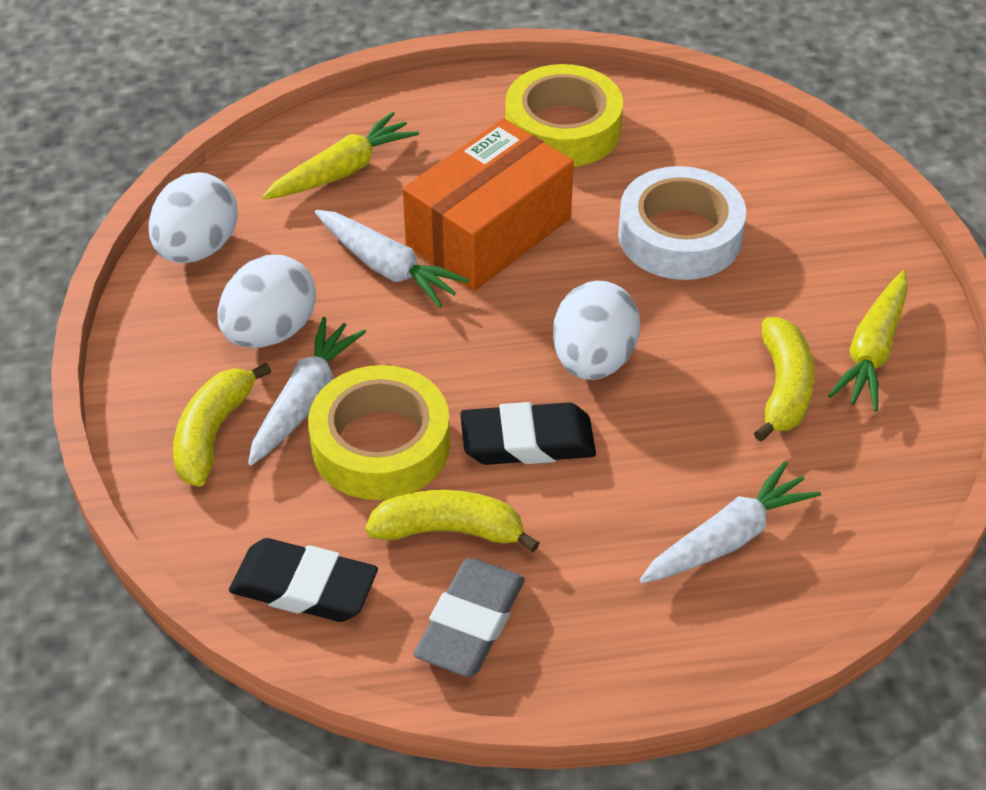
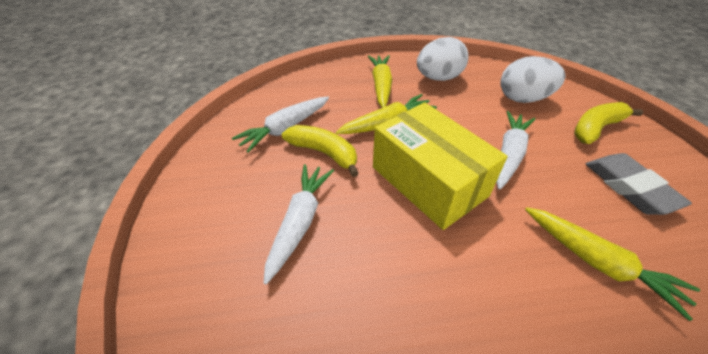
black eraser: [229,538,378,622] [460,402,596,465] = 2 -> none = 0
orange box: [403,118,574,291] = 1 -> none = 0
white egg: [149,172,238,263] [217,255,316,348] [553,281,640,380] = 3 -> [417,37,469,81] [500,56,565,103] = 2
white tape: [618,166,746,280] = 1 -> none = 0
yellow banana: [173,363,271,487] [365,490,540,552] [754,318,815,442] = 3 -> [282,125,359,177] [574,102,643,144] = 2
yellow box: none = 0 -> [373,102,508,230] = 1
yellow carrot: [262,112,419,200] [828,271,908,411] = 2 -> [336,94,437,134] [368,55,392,108] [525,207,700,321] = 3
yellow tape: [308,365,450,500] [505,64,623,167] = 2 -> none = 0

